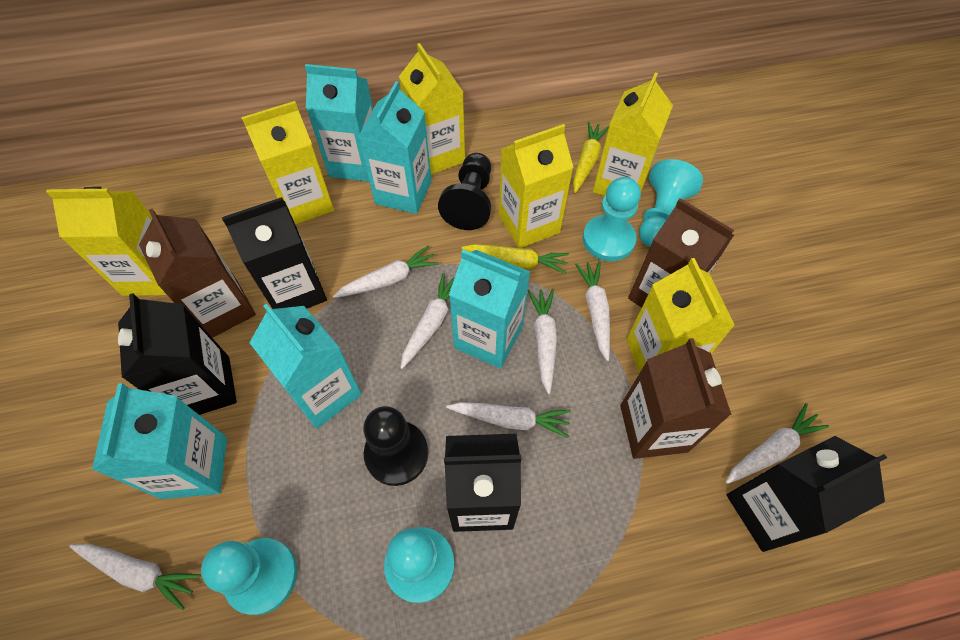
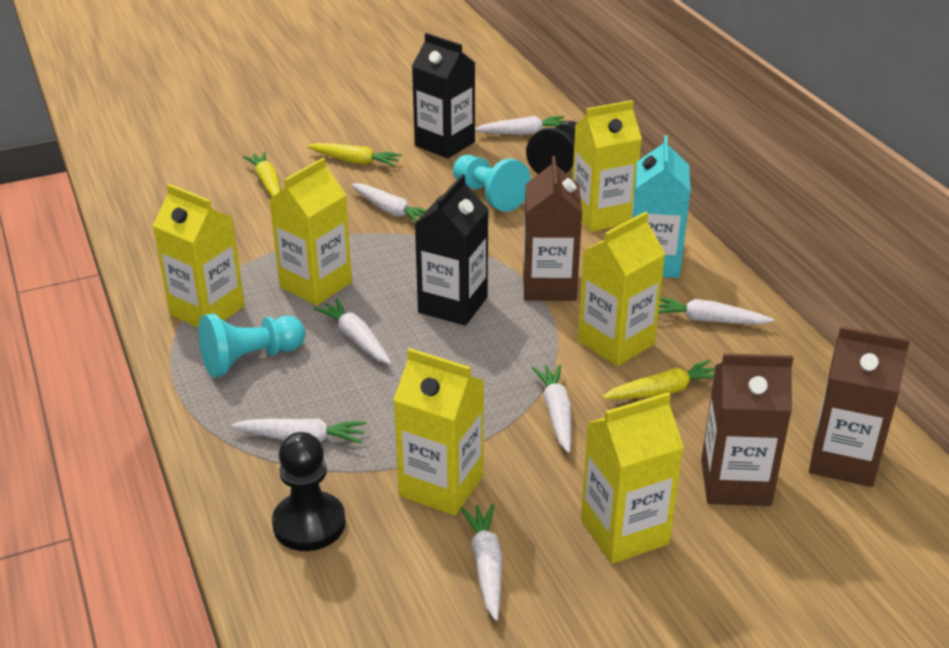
black carton: [118,293,237,415] [222,197,327,309] [444,434,521,532] [727,436,887,552] = 4 -> [412,33,475,159] [415,174,489,326] = 2
turquoise carton: [92,383,227,499] [249,304,362,429] [305,64,373,182] [358,81,432,214] [449,249,530,369] = 5 -> [631,135,691,278] = 1
turquoise pawn: [201,538,297,615] [384,527,455,603] [583,177,641,261] [639,159,703,247] = 4 -> [199,313,305,378] [453,155,531,212] = 2
yellow carrot: [461,244,569,274] [573,122,609,193] = 2 -> [243,151,281,197] [307,143,402,166] [602,359,715,399] = 3

